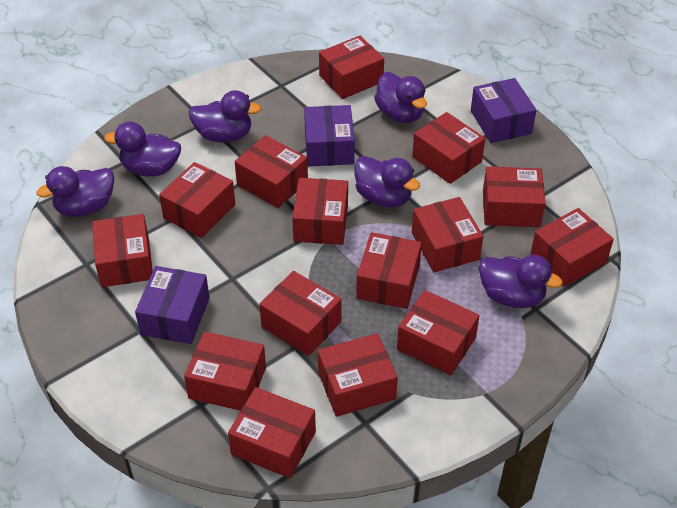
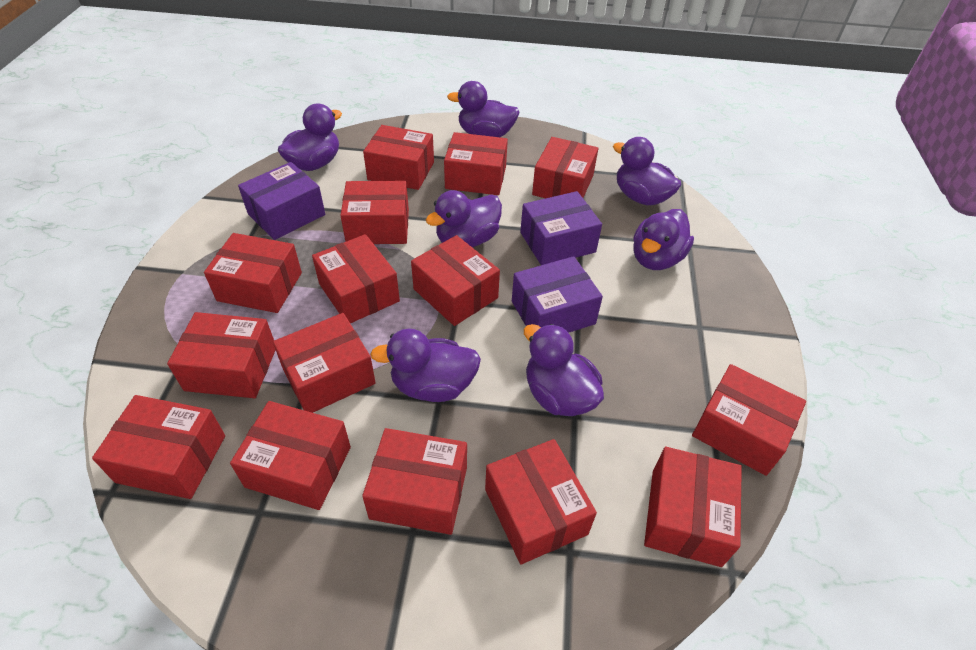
purple duck: [37,166,114,217] [104,122,181,177] [189,90,261,142] [354,156,420,208] [374,72,427,123] [479,255,562,308] = 6 -> [278,104,342,171] [370,328,481,402] [426,190,502,248] [447,81,520,137] [524,324,604,416] [613,137,682,205] [633,209,694,270] = 7

